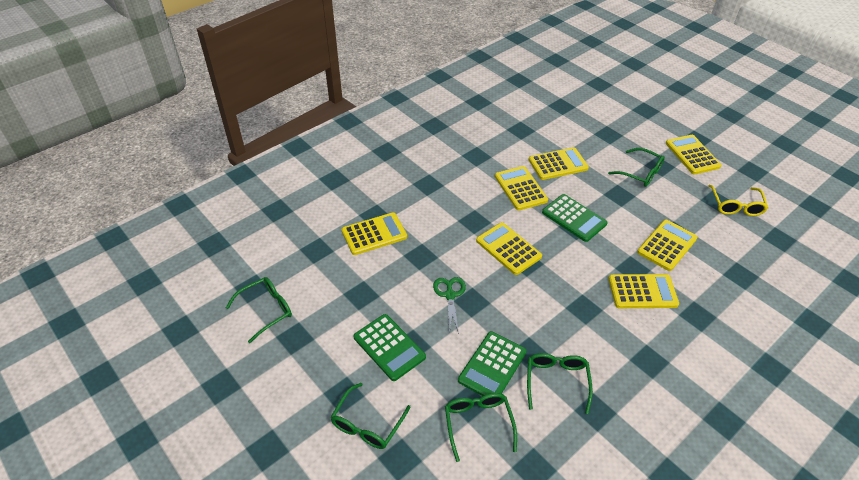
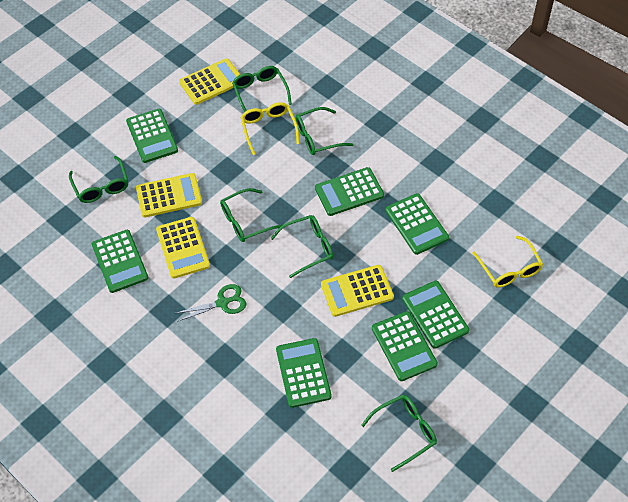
green calculator: [353,314,426,381] [458,331,527,396] [542,194,608,242] = 3 -> [92,230,148,293] [126,109,178,163] [276,338,332,408] [315,167,384,216] [372,311,438,381] [385,193,449,255] [402,281,469,349] = 7
green glasses: [226,277,292,343] [330,383,410,449] [445,393,517,462] [527,353,593,414] [608,148,665,187] = 5 -> [69,156,128,203] [220,188,282,242] [232,66,292,112] [270,215,333,278] [295,107,353,155] [361,394,437,472] = 6
yellow calculator: [342,212,407,255] [476,222,542,275] [495,166,548,210] [529,147,589,180] [608,274,679,308] [637,219,698,271] [666,135,722,175] = 7 -> [136,173,202,217] [156,217,210,279] [179,58,241,105] [321,265,394,317] = 4
yellow glasses: [708,185,768,216] = 1 -> [241,102,300,155] [473,235,543,288] = 2

